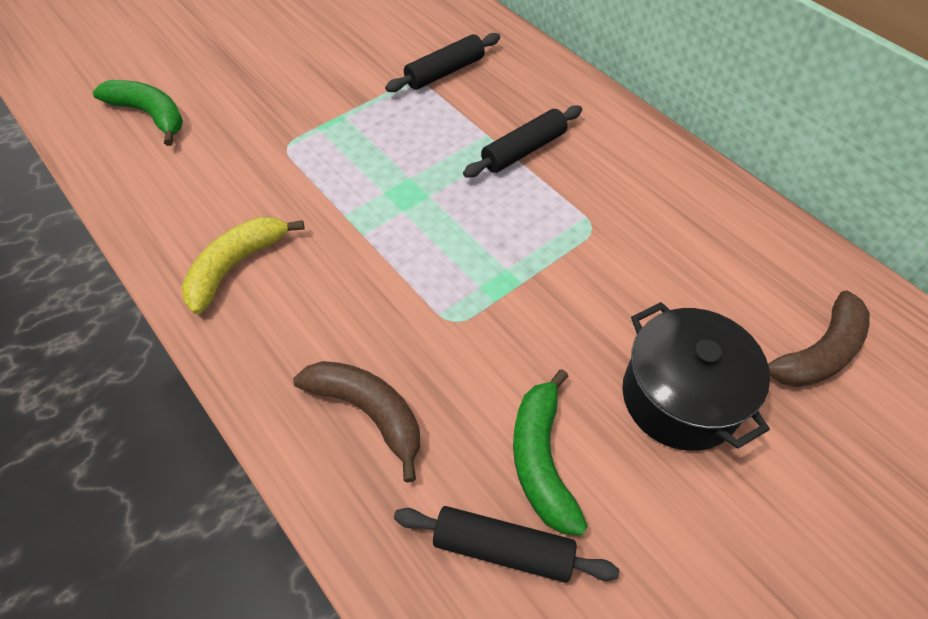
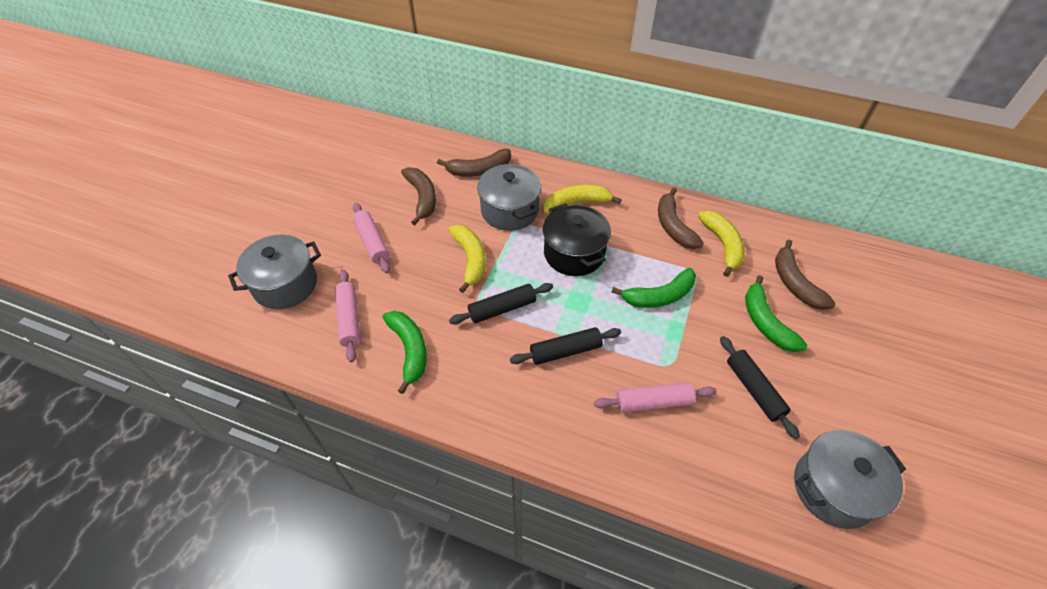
brown banana: [293,361,420,483] [768,290,870,387] = 2 -> [401,167,436,225] [437,149,511,177] [658,187,704,249] [775,240,836,310] = 4
green banana: [93,80,183,146] [513,369,588,535] = 2 -> [383,311,427,394] [612,268,696,308] [745,275,807,352] = 3
grey pot: none = 0 -> [228,234,321,309] [477,163,541,231] [794,430,906,529] = 3
pink rolling pin: none = 0 -> [335,270,361,362] [353,203,390,273] [594,382,717,412] = 3
yellow banana: [181,217,305,314] = 1 -> [448,225,486,293] [543,185,622,215] [698,211,745,277] = 3

